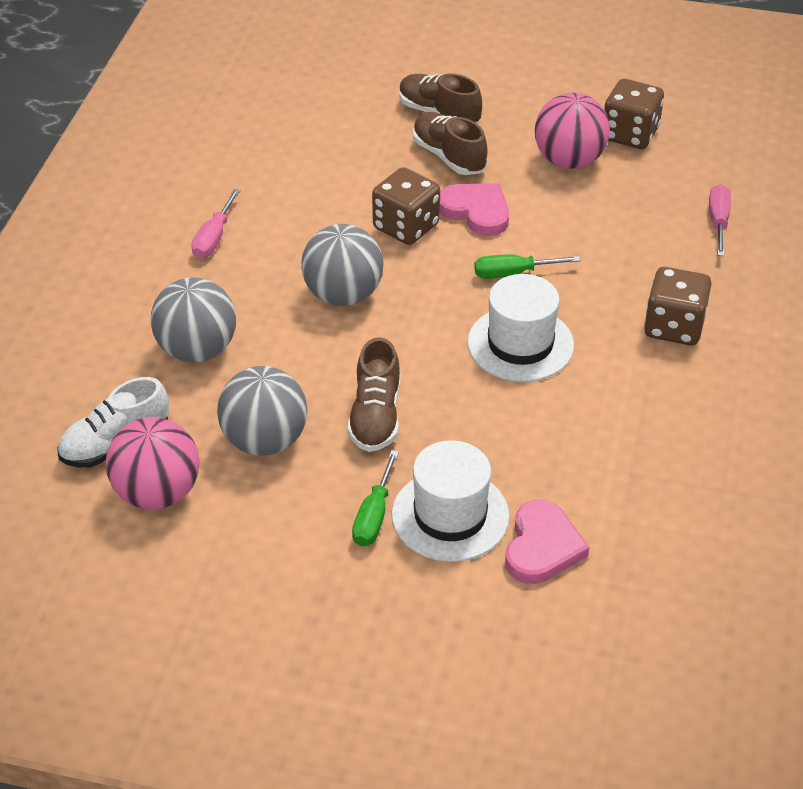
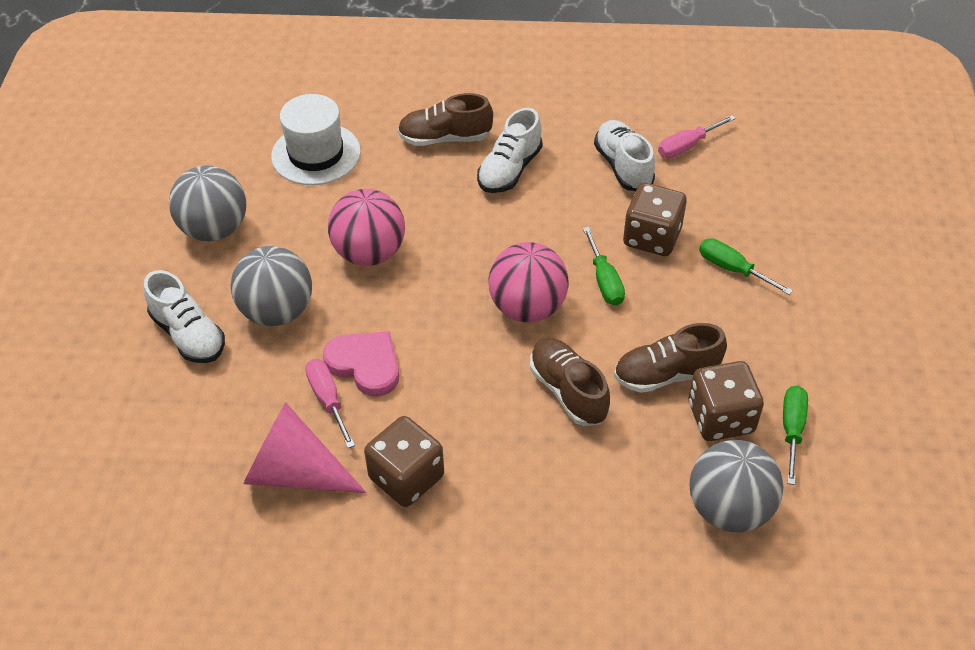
green screwdriver: [352,450,399,546] [474,254,581,279] = 2 -> [583,227,625,306] [699,239,793,295] [783,386,808,485] = 3
pink cone: none = 0 -> [243,402,367,493] = 1
pink heart: [440,183,509,236] [505,500,589,584] = 2 -> [323,331,399,396] = 1
white hat: [392,440,510,562] [467,274,574,382] = 2 -> [271,94,361,185] = 1
white shoe: [57,377,169,468] = 1 -> [144,270,225,363] [477,108,543,193] [594,120,655,191] = 3

